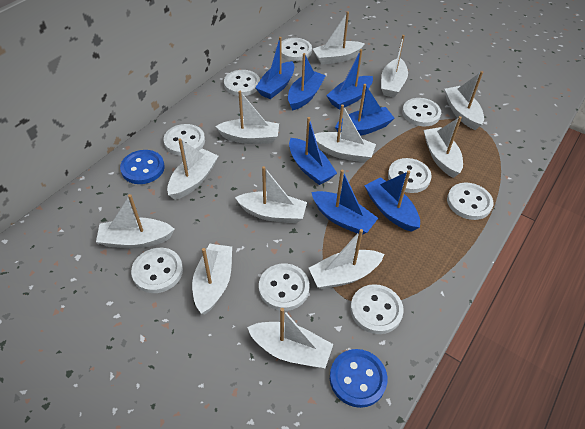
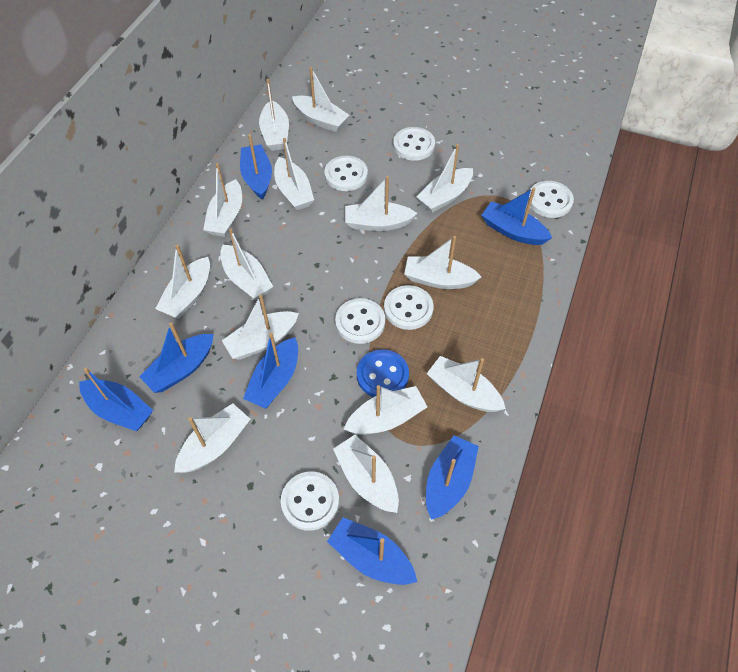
blue button: [120,150,165,184] [330,349,387,408] = 2 -> [357,349,409,397] = 1
white boat: [96,194,175,248] [167,138,218,200] [192,244,232,314] [215,91,279,144] [235,166,307,223] [247,308,333,368] [309,229,384,289] [313,11,365,65] [314,104,376,163] [381,35,408,97] [424,116,463,178] [444,71,484,130] = 12 -> [155,244,210,319] [174,403,250,473] [203,163,242,237] [220,228,273,300] [222,295,299,360] [259,79,289,151] [274,138,314,210] [292,67,350,132] [333,435,399,513] [344,385,427,435] [345,176,417,231] [404,236,481,289] [416,144,473,213] [426,356,506,412] = 14
white button: [131,248,183,293] [163,124,205,156] [224,70,260,96] [259,264,310,311] [281,38,312,61] [350,284,404,334] [388,158,432,193] [402,98,441,126] [447,183,493,220] = 9 -> [281,471,339,531] [324,156,368,191] [335,298,385,344] [384,285,434,330] [393,127,435,161] [528,181,574,218] = 6

